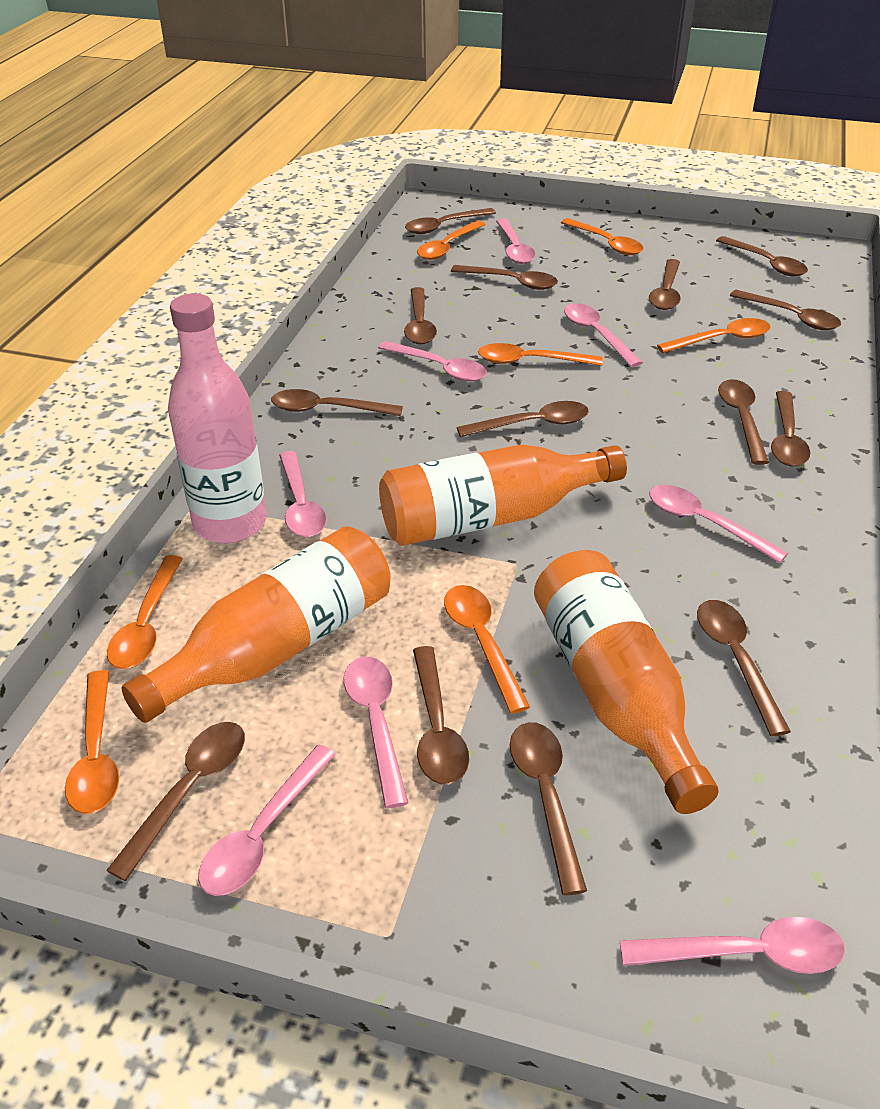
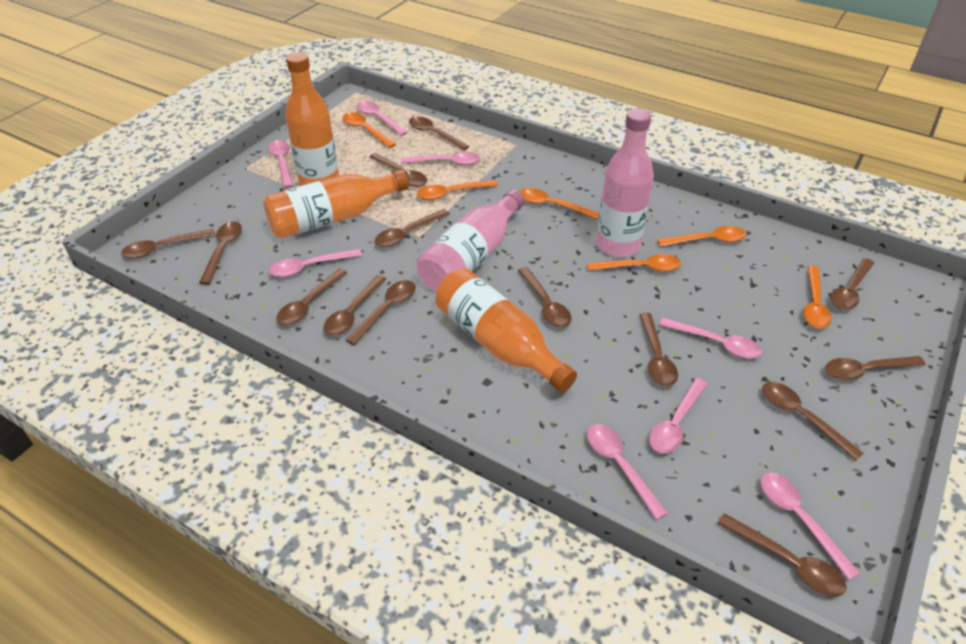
orange spoon: [65,670,119,814] [107,555,183,669] [417,220,486,260] [444,585,530,714] [478,343,603,366] [561,218,644,255] [657,318,770,353] = 7 -> [343,112,396,148] [417,180,498,200] [520,188,600,219] [588,254,681,272] [657,226,746,247] [803,266,832,328] = 6
pink bottle: [168,293,267,543] = 1 -> [417,189,525,292] [597,108,654,257] = 2

